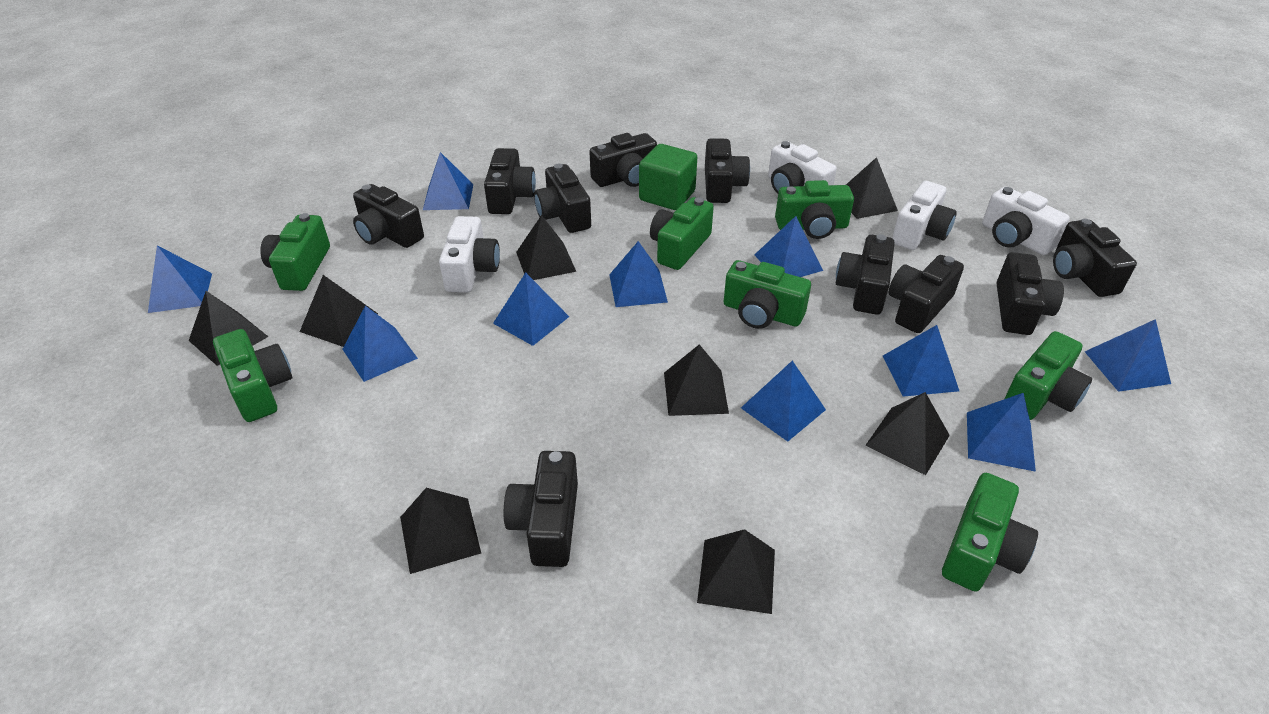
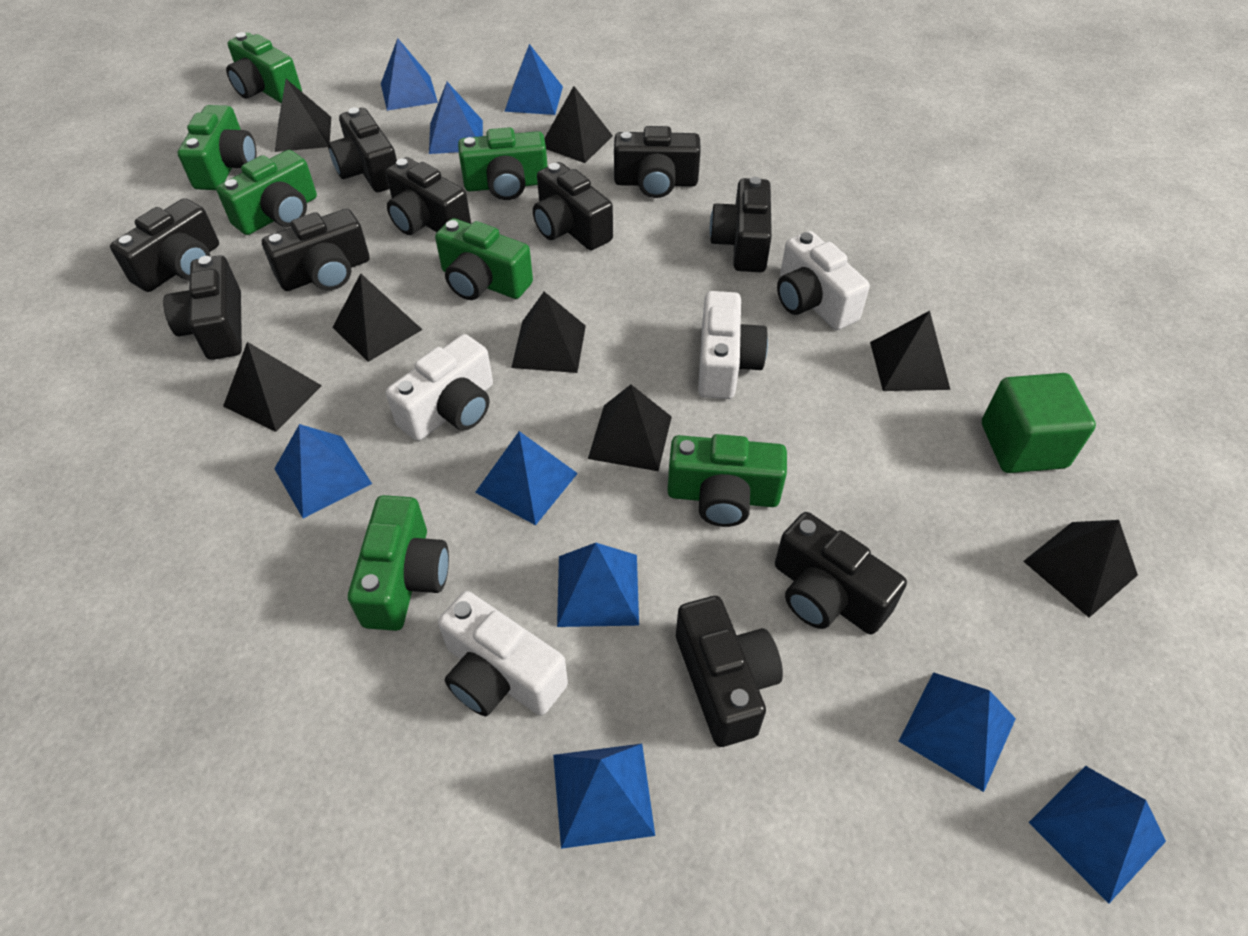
blue pyramid: [148,246,212,313] [343,306,418,382] [423,152,473,210] [493,272,569,346] [609,241,668,307] [741,361,826,442] [754,216,823,277] [883,325,959,397] [967,393,1036,472] [1085,319,1171,392] = 10 -> [274,424,372,518] [381,38,438,111] [429,82,483,154] [475,431,578,525] [504,44,563,115] [553,744,655,849] [557,543,639,627] [899,672,1016,792] [1028,766,1166,903] = 9

